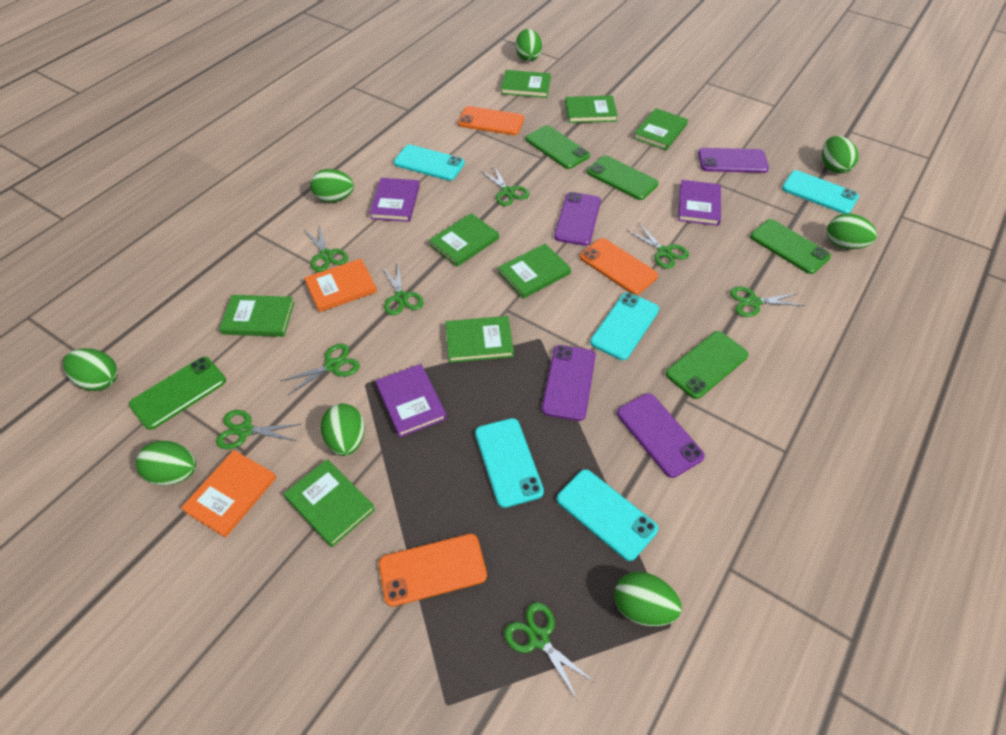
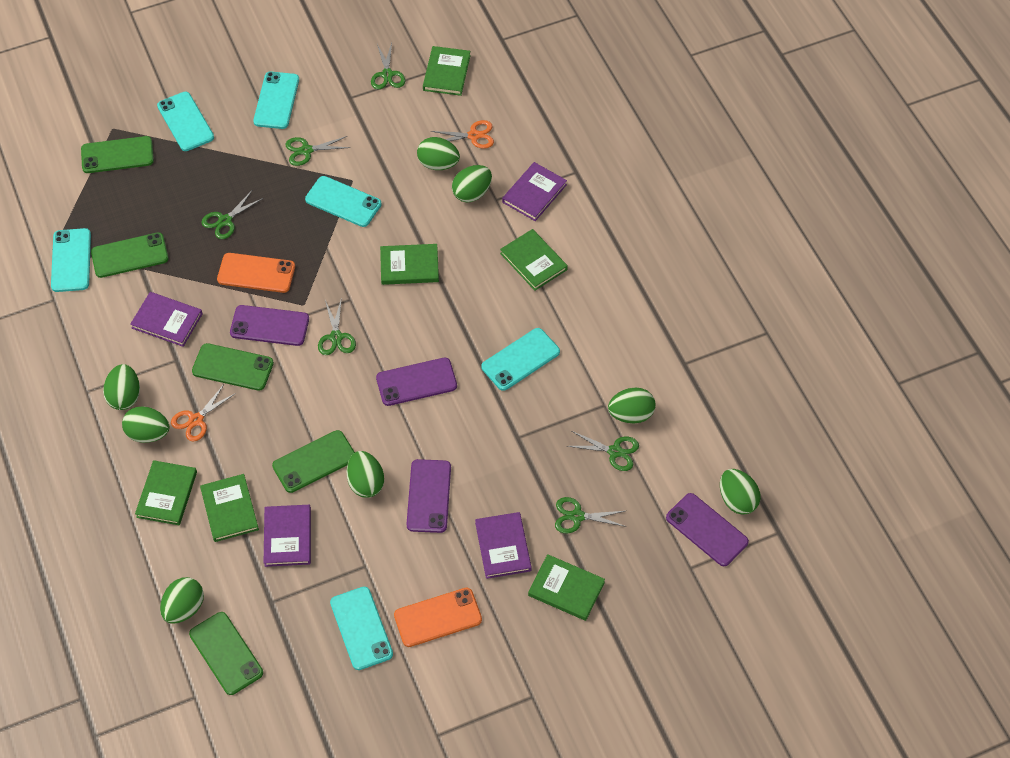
green book: [219,295,294,337] [284,459,375,547] [429,213,499,267] [446,316,514,363] [498,244,571,299] [501,70,551,98] [565,95,618,123] [633,108,688,150] = 8 -> [135,460,197,525] [200,474,259,542] [380,244,439,285] [423,46,471,96] [500,229,568,291] [528,554,605,621] = 6
green scissors: [216,410,301,449] [281,343,360,395] [305,224,348,272] [383,262,424,316] [480,166,529,206] [504,602,595,701] [627,222,689,269] [730,287,805,317] = 8 -> [201,191,263,239] [285,136,351,166] [318,297,356,355] [371,43,405,89] [555,497,626,533] [567,431,639,471] = 6
orange book: [181,450,276,538] [304,259,377,312] = 2 -> none = 0
orange phone: [379,534,487,607] [458,106,524,135] [580,238,658,295] = 3 -> [217,253,295,293] [394,588,482,647] = 2
orange scissors: none = 0 -> [171,384,236,442] [431,120,494,149] = 2
purple book: [369,178,420,222] [375,364,447,437] [678,180,721,226] = 3 -> [130,292,202,347] [264,505,311,567] [475,512,532,579] [502,162,567,221] = 4
turquoise phone: [394,145,465,181] [475,418,544,508] [557,469,658,561] [590,292,659,360] [782,170,859,214] = 5 -> [51,228,91,292] [157,92,214,151] [253,71,299,129] [305,176,382,227] [330,587,393,670] [481,328,560,391] = 6

